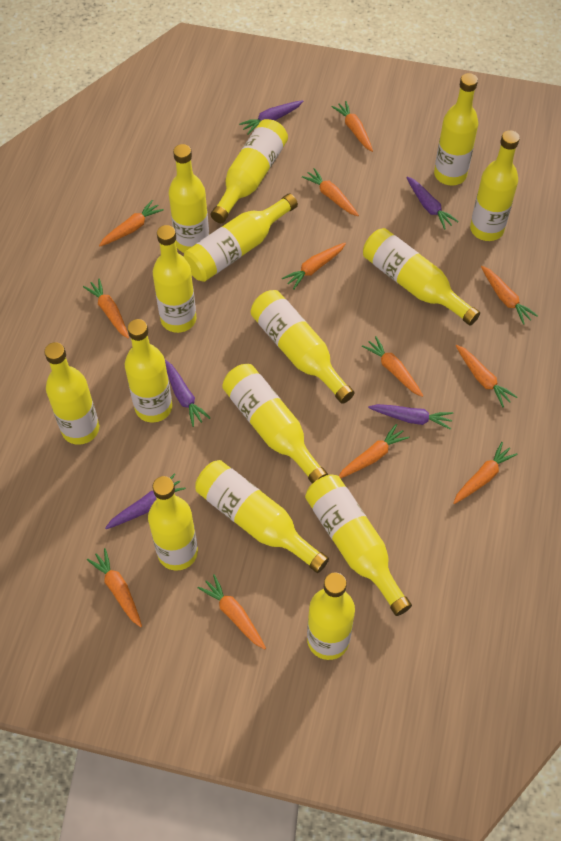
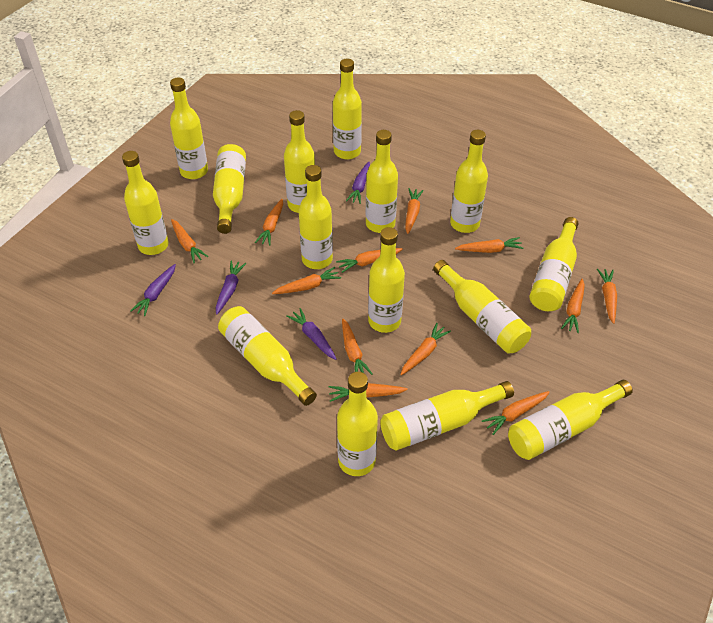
purple carrot: [105,474,186,529] [165,360,210,427] [239,100,303,134] [368,404,453,430] [406,176,459,230] = 5 -> [130,264,176,316] [216,261,246,315] [286,308,337,360] [346,161,370,204] = 4

